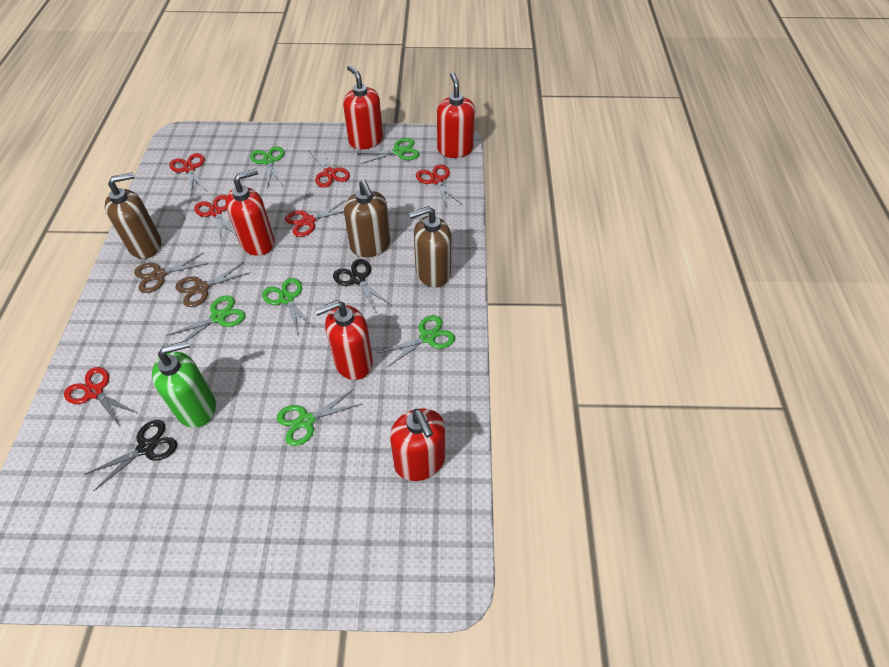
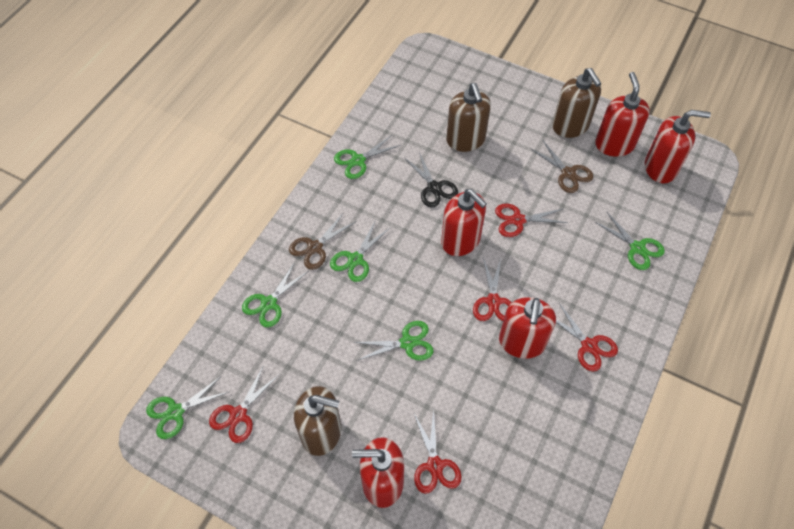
black scissors: [84,420,177,491] [333,259,391,314] = 2 -> [405,152,458,207] = 1
green soap dispenser: [152,340,216,428] = 1 -> none = 0
red scissors: [64,367,137,427] [169,153,207,193] [194,195,237,240] [285,200,346,237] [308,146,350,188] [416,164,462,209] = 6 -> [209,365,279,443] [414,410,462,494] [473,258,512,321] [495,204,568,237] [556,303,618,372] = 5

